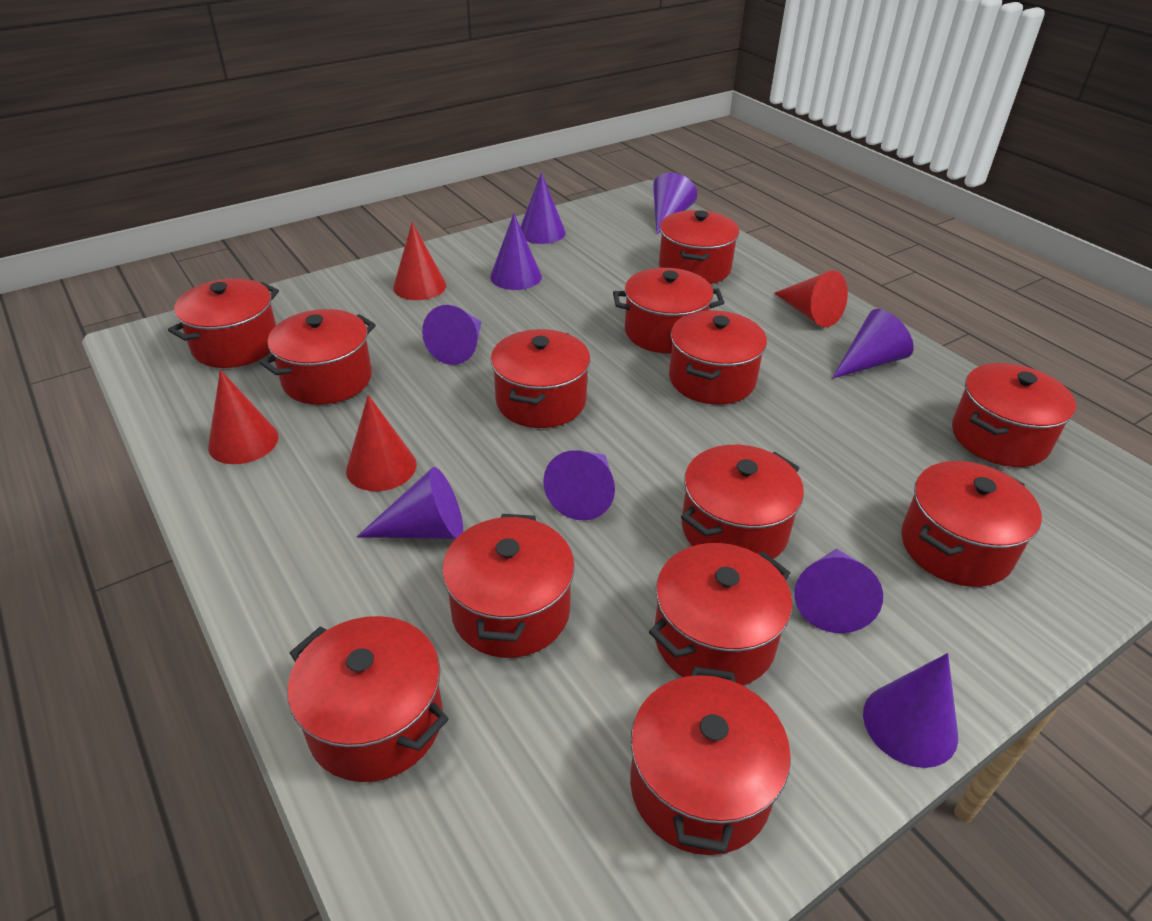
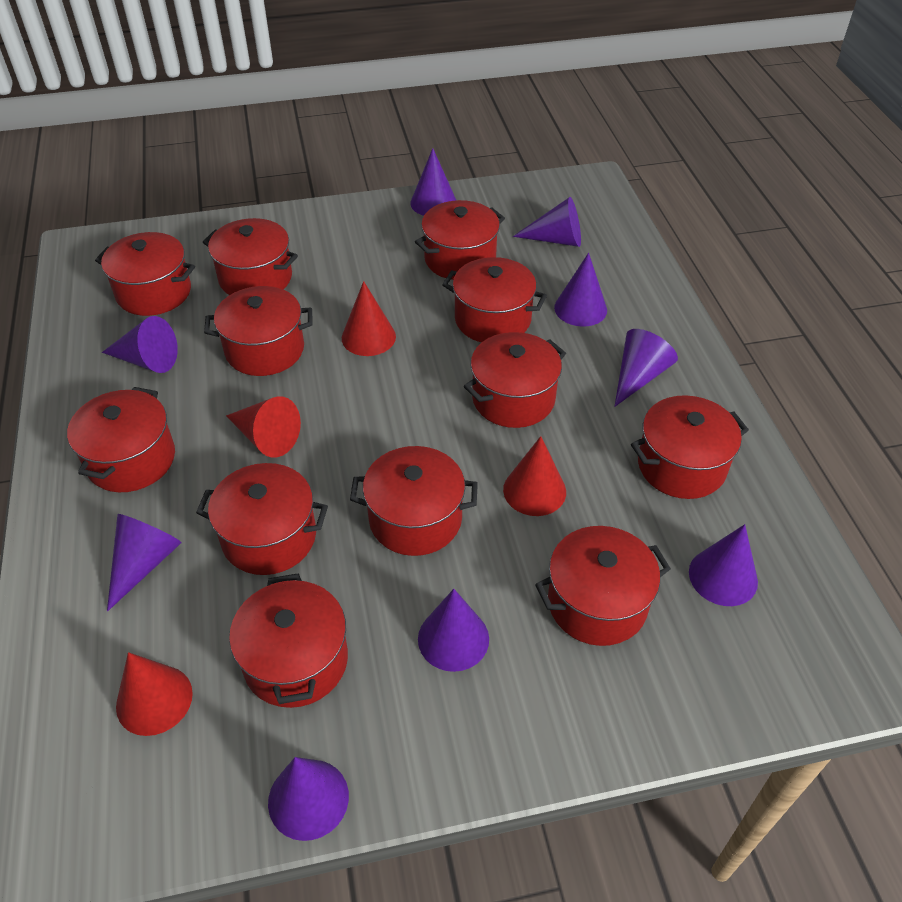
red pot: [168,278,279,368] [260,309,376,405] [287,616,449,782] [442,514,575,658] [491,329,591,428] [613,268,725,354] [630,667,791,855] [649,543,792,686] [659,210,739,284] [669,310,767,405] [681,445,804,559] [901,461,1042,587] [952,363,1076,467] = 13 -> [67,387,175,492] [95,232,195,316] [196,463,328,575] [203,218,298,295] [204,286,313,376] [229,574,348,708] [350,446,478,556] [415,200,505,280] [442,257,547,342] [464,332,566,428] [535,526,671,646] [631,395,749,499] = 12

